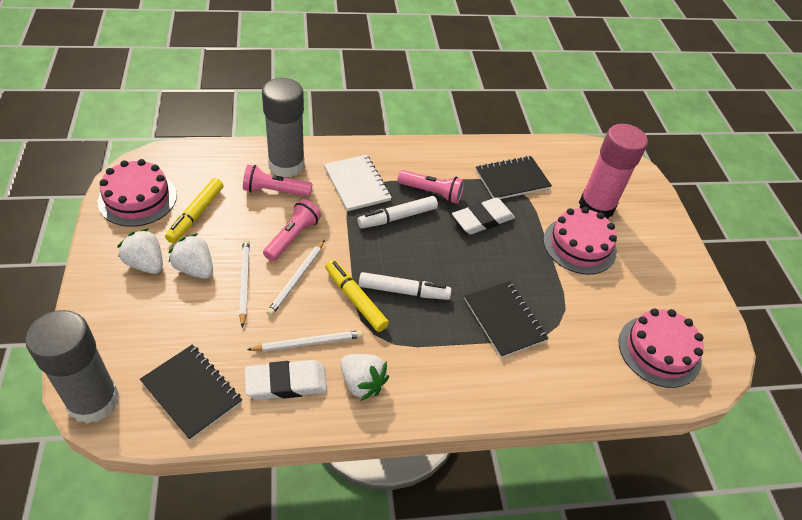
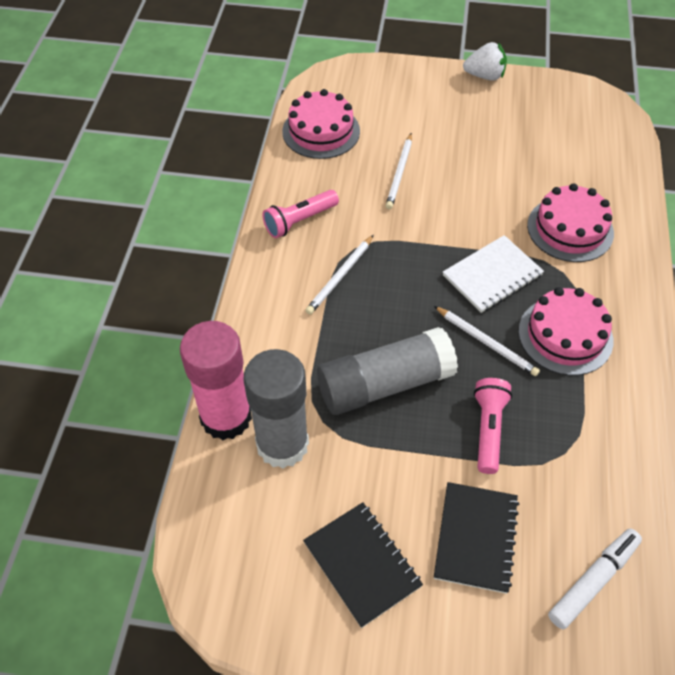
black notebook: [140,344,242,440] [464,281,549,358] [476,156,552,199] = 3 -> [303,502,423,628] [434,482,519,594] = 2
pink flashlight: [243,165,313,197] [263,199,321,261] [398,170,464,204] = 3 -> [263,190,339,238] [474,378,512,474] = 2
white eraser: [245,360,327,400] [452,197,515,235] = 2 -> none = 0
white marker: [358,196,438,228] [359,272,451,300] = 2 -> [548,529,642,629] = 1
white strawberry: [117,228,163,274] [168,233,213,279] [340,354,389,401] = 3 -> [463,42,507,81] = 1
yellow marker: [165,178,223,243] [325,260,389,332] = 2 -> none = 0

